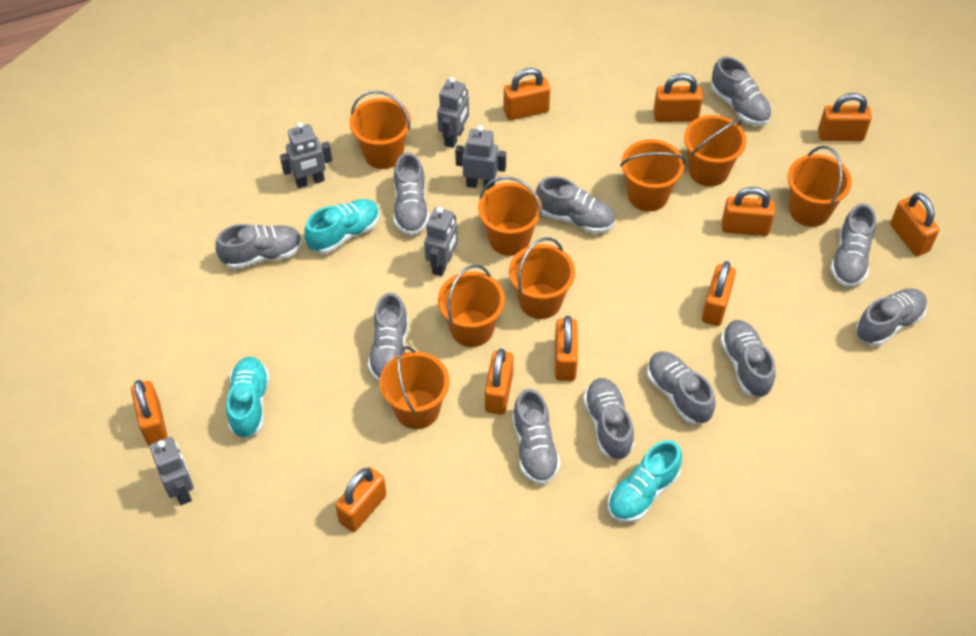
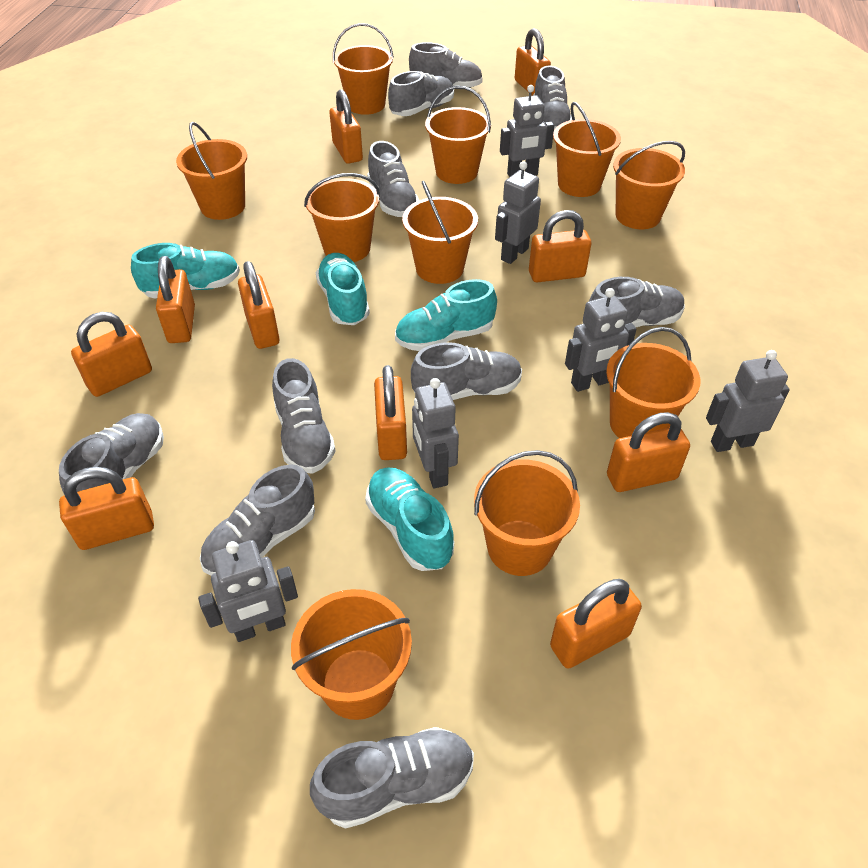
grey robot: [150,437,194,505] [280,122,332,189] [424,207,458,276] [437,77,469,148] [455,125,506,190] = 5 -> [198,540,298,642] [412,378,459,489] [495,161,541,264] [500,85,554,177] [565,288,637,392] [706,350,790,452] = 6
grey shoe: [215,224,303,269] [368,293,408,382] [394,153,429,235] [512,389,561,485] [536,176,615,233] [583,378,634,460] [647,351,716,424] [711,57,772,126] [720,320,776,397] [830,204,876,287] [856,288,927,346] = 11 -> [59,413,164,493] [200,464,315,576] [272,358,335,474] [310,727,474,829] [367,141,419,217] [388,71,454,116] [409,42,483,88] [411,342,522,400] [533,65,572,130] [589,277,685,327] = 10
orange bucket: [349,90,411,169] [380,346,450,429] [438,265,505,347] [478,176,542,256] [509,237,575,319] [620,139,685,212] [684,115,746,187] [788,146,852,227] = 8 -> [176,122,247,220] [291,589,412,720] [304,173,380,262] [333,23,394,115] [402,181,478,284] [425,86,491,184] [474,450,580,576] [553,102,621,197] [606,327,700,438] [613,141,685,229] = 10
turquoise shoe: [226,357,269,438] [304,199,380,254] [608,440,682,523] = 3 -> [131,243,240,299] [316,253,370,325] [365,467,454,571] [395,279,497,351] = 4

